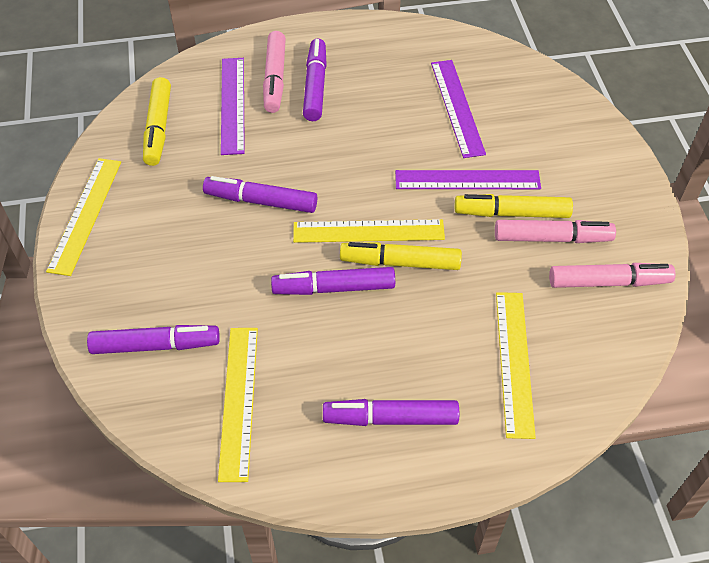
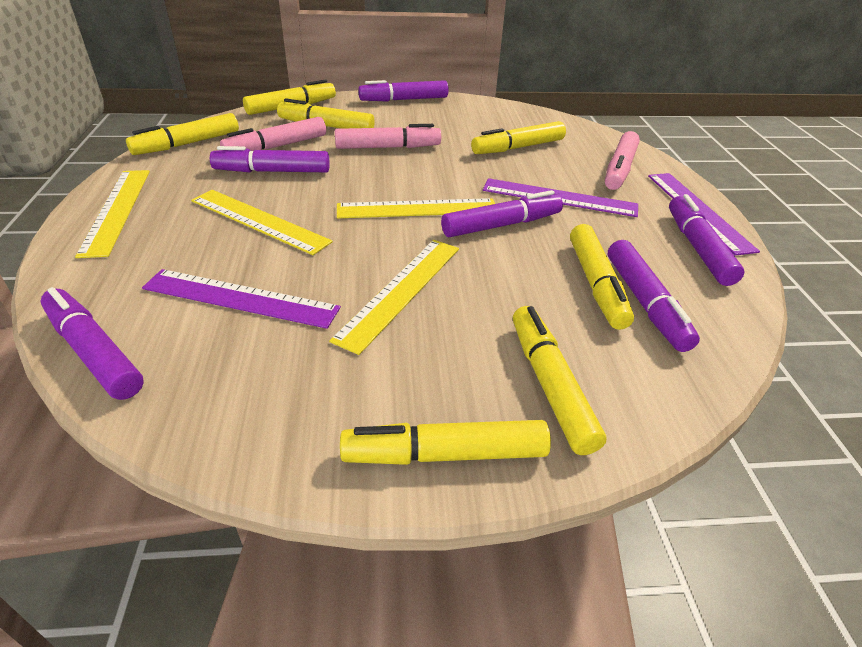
purple marker: [87,325,220,354] [203,176,317,213] [271,267,395,295] [303,39,327,121] [323,399,459,426] = 5 -> [41,287,144,400] [210,146,330,173] [358,80,449,102] [441,190,563,237] [608,240,700,352] [669,194,744,286] = 6
yellow marker: [143,77,171,166] [340,242,462,270] [455,194,573,218] = 3 -> [126,113,239,155] [243,79,336,115] [277,99,375,129] [340,420,551,465] [471,121,566,154] [513,306,606,455] [570,224,634,330] = 7

